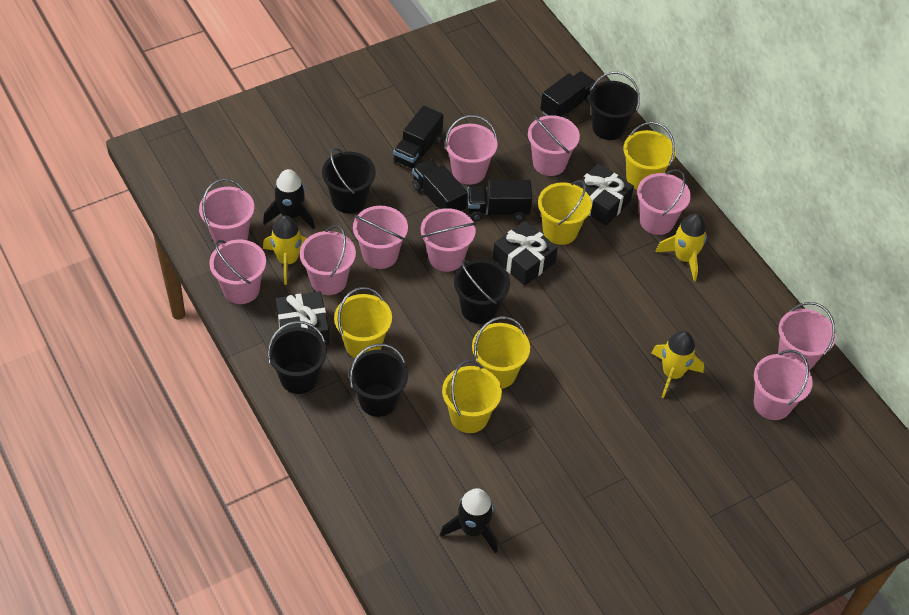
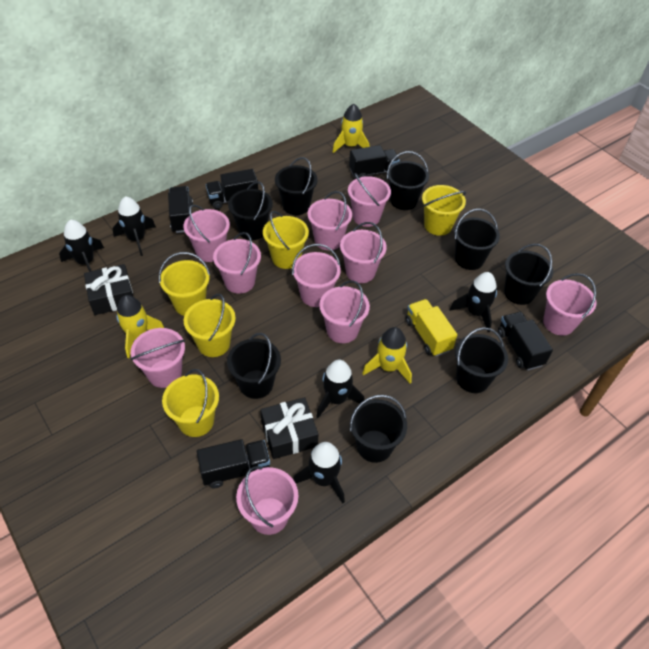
black bucket: [267,321,327,394] [322,148,376,214] [349,344,408,417] [454,259,510,324] [589,72,640,140] = 5 -> [227,333,281,399] [228,181,273,240] [275,157,318,215] [350,395,407,463] [387,151,429,210] [454,209,500,270] [455,327,508,393] [504,244,553,305] = 8
black gift: [276,291,330,345] [493,221,558,286] [576,164,634,226] = 3 -> [84,264,133,315] [260,397,318,459] = 2
black rocket: [263,169,315,230] [440,488,498,554] = 2 -> [59,220,104,272] [113,196,156,256] [293,442,345,504] [316,360,365,418] [450,272,497,332] = 5
black truck: [393,106,444,169] [412,160,468,212] [467,180,532,221] [540,71,597,119] = 4 -> [168,186,193,233] [197,439,270,488] [206,169,258,209] [349,145,400,177] [498,312,553,370] = 5
yellow truck: none = 0 -> [406,299,457,356] = 1

